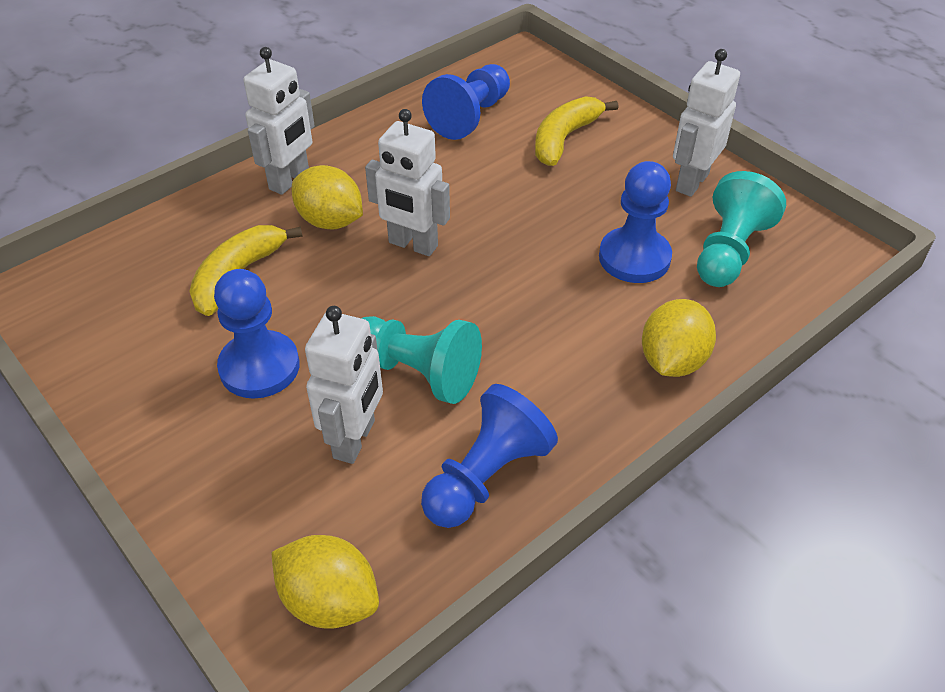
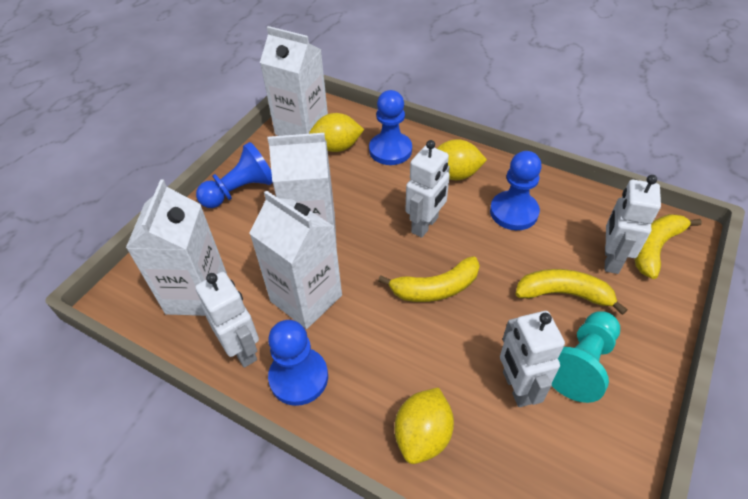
turquoise pawn: [361,316,482,404] [697,171,786,287] = 2 -> [551,311,620,403] = 1
white carton: none = 0 -> [126,179,227,316] [249,190,342,329] [260,26,328,136] [268,133,337,247] = 4
yellow banana: [189,225,303,316] [535,96,619,166] = 2 -> [378,256,480,302] [516,269,627,315] [634,214,702,279] = 3

